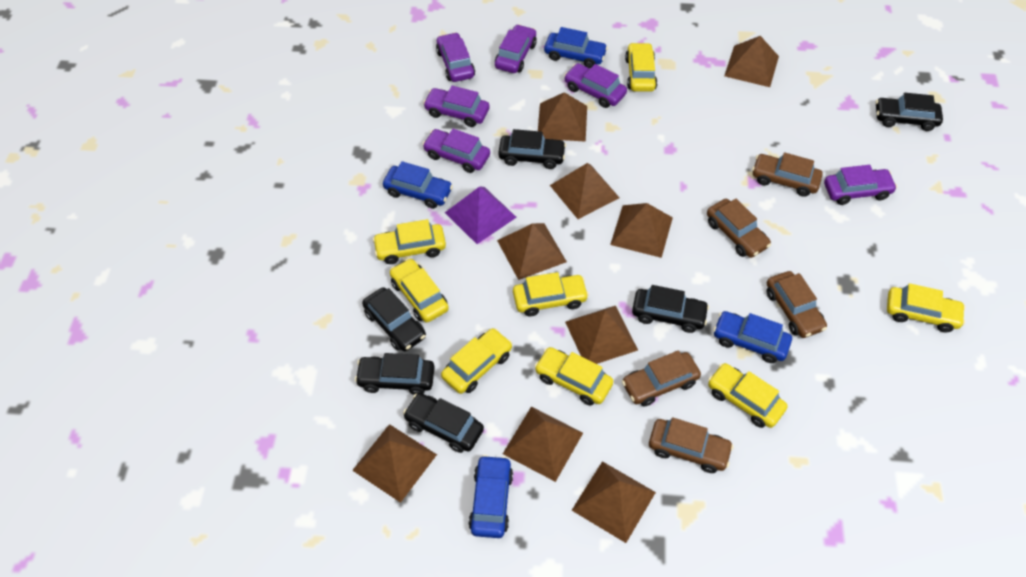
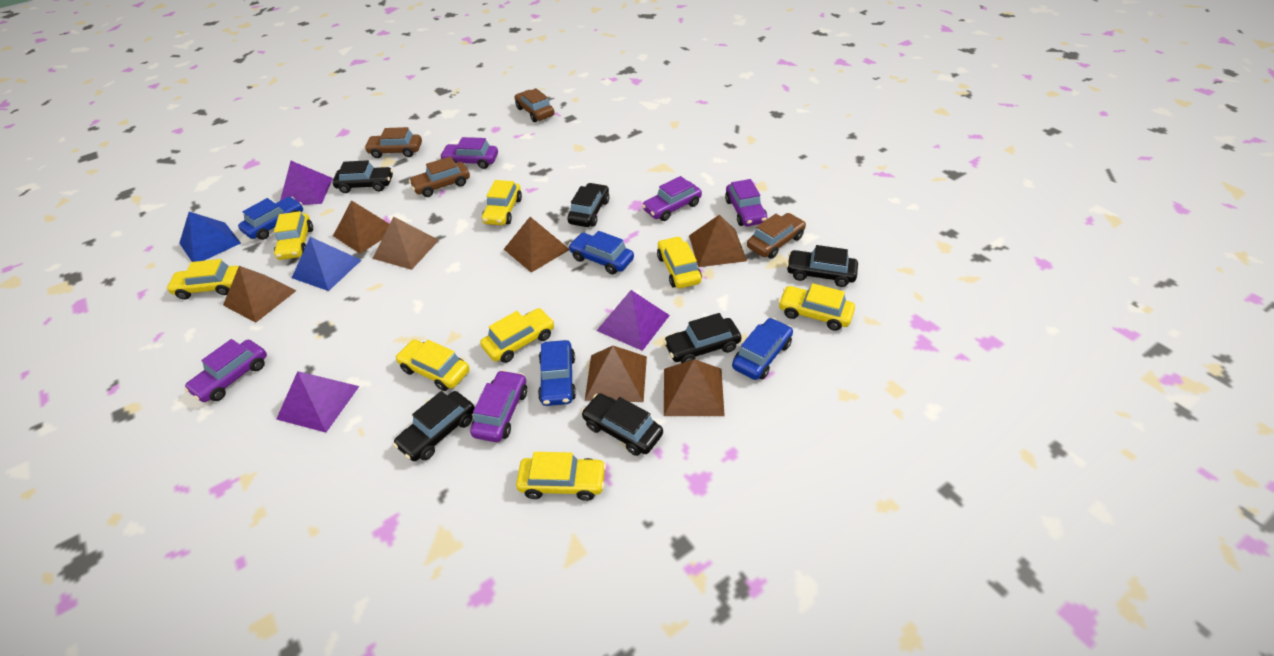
blue pyramid: none = 0 -> [180,212,241,262] [292,237,361,291] = 2
brown car: [622,351,701,406] [649,417,734,473] [707,199,771,258] [752,152,823,197] [767,271,827,338] = 5 -> [364,127,422,158] [409,156,470,197] [514,88,555,122] [747,213,806,259] = 4
brown pyramid: [352,424,437,503] [497,223,567,280] [503,407,583,482] [538,92,587,142] [550,163,620,219] [565,306,638,364] [572,461,656,543] [610,203,673,258] [724,36,779,87] = 9 -> [223,266,297,323] [333,200,390,254] [373,217,439,270] [504,217,569,273] [585,346,647,402] [664,359,725,416] [689,215,747,267] = 7
purple car: [423,86,489,127] [423,129,490,173] [436,32,475,82] [495,24,537,73] [564,63,627,108] [824,165,897,205] = 6 -> [184,339,267,402] [440,137,498,169] [470,370,527,442] [642,176,702,221] [725,179,767,226] = 5
purple pyramid: [445,187,517,244] = 1 -> [276,371,359,433] [280,161,333,205] [596,290,670,351] = 3

